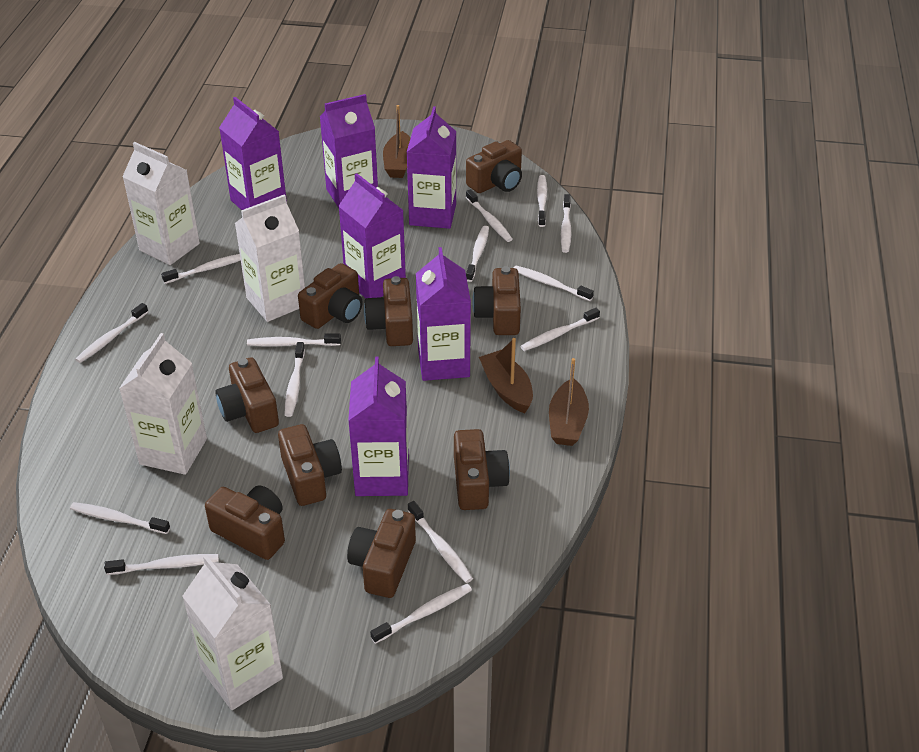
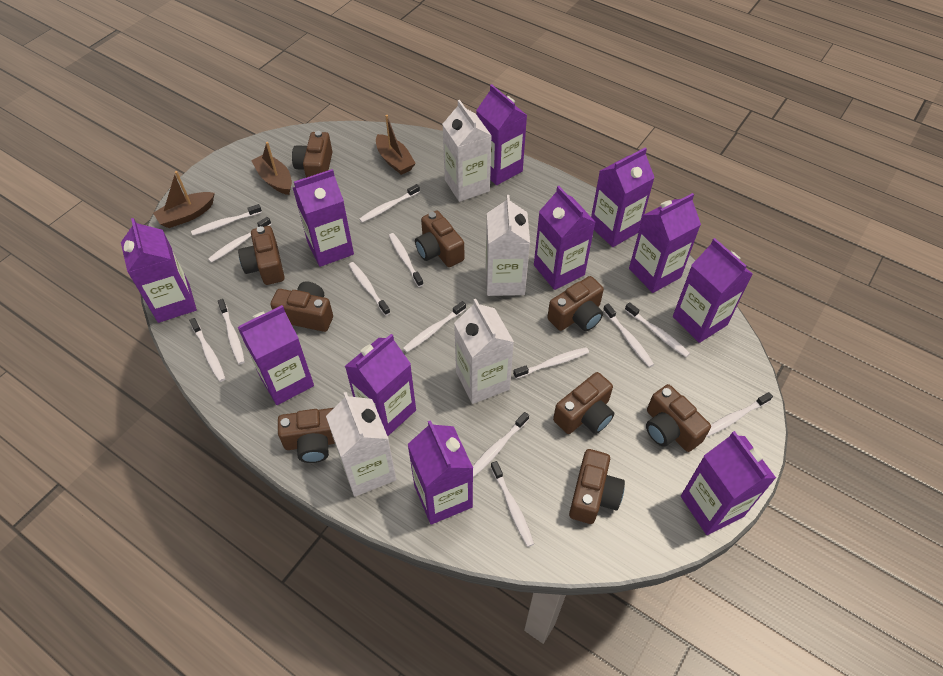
purple carton: [219,97,287,210] [320,94,378,208] [339,173,406,298] [348,357,409,496] [407,106,456,229] [416,247,471,381] = 6 -> [121,218,197,323] [238,305,314,405] [293,169,354,267] [345,334,416,436] [408,420,473,525] [476,84,527,185] [534,186,595,290] [591,147,655,247] [629,193,701,293] [673,238,752,343] [681,431,776,535] = 11

